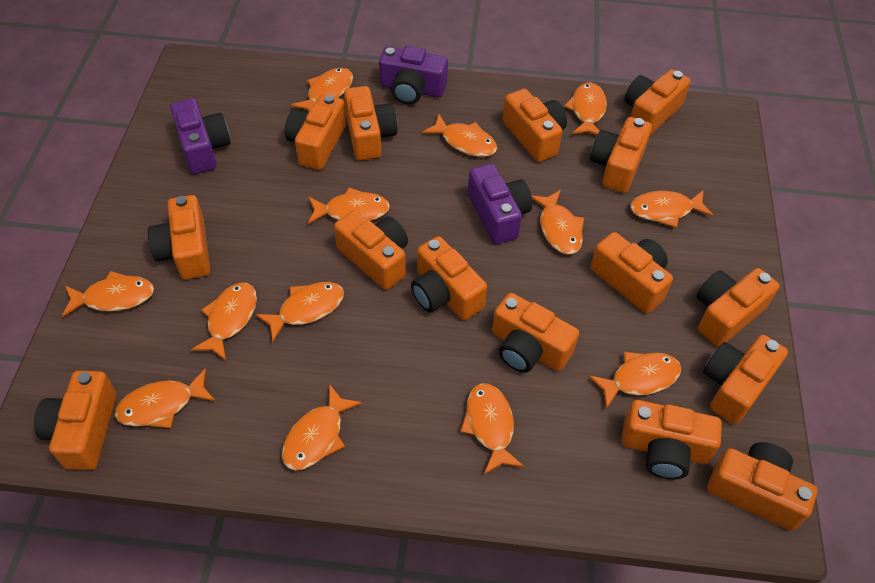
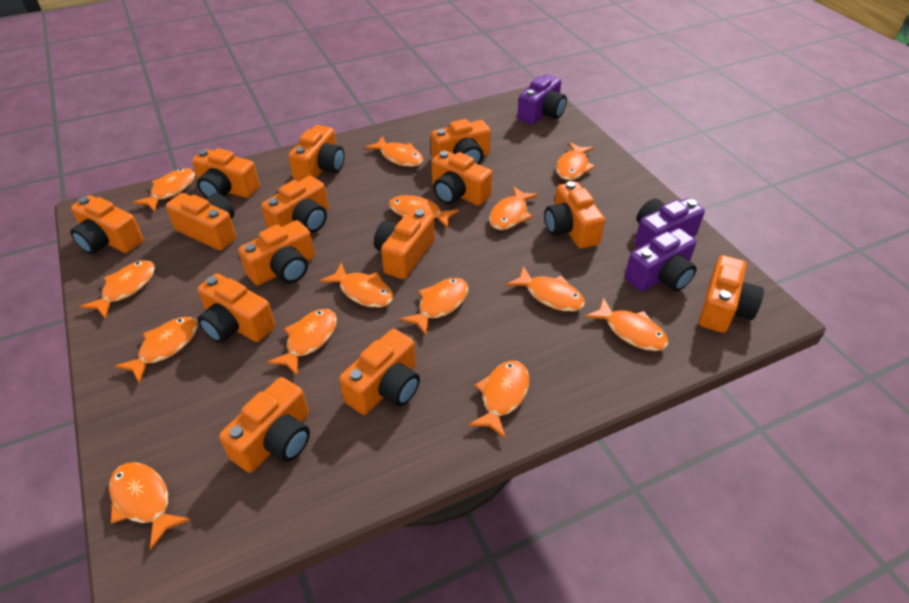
orange camera: [34,370,117,470] [148,195,210,280] [285,95,346,170] [334,211,408,290] [344,86,397,160] [411,236,487,320] [492,293,579,373] [503,89,567,162] [590,117,652,193] [591,232,673,313] [622,400,722,479] [624,69,691,135] [697,268,780,347] [703,335,788,425] [707,442,817,530] = 15 -> [70,195,143,254] [166,193,236,250] [192,148,260,198] [198,274,275,343] [219,377,310,473] [238,220,315,285] [261,176,329,233] [288,125,344,181] [339,329,420,415] [374,209,435,279] [431,119,491,164] [432,150,492,206] [544,181,605,248] [699,255,764,333] = 14
orange fish: [62,271,154,317] [115,368,216,428] [191,283,257,361] [255,282,344,342] [282,384,362,471] [291,68,353,112] [308,187,390,224] [422,114,497,157] [460,383,524,474] [531,190,584,254] [564,82,607,135] [588,352,681,409] [630,190,713,228] = 13 -> [80,260,155,319] [109,462,191,550] [115,317,198,383] [133,168,195,212] [267,309,337,375] [320,263,393,308] [365,136,423,167] [389,195,459,228] [400,278,468,335] [469,360,529,438] [489,186,538,230] [506,266,585,312] [556,142,595,180] [585,297,669,351] = 14

